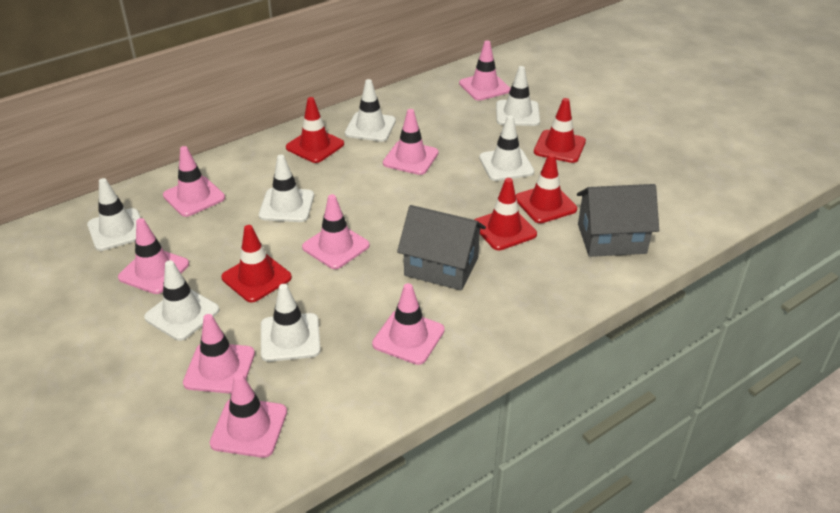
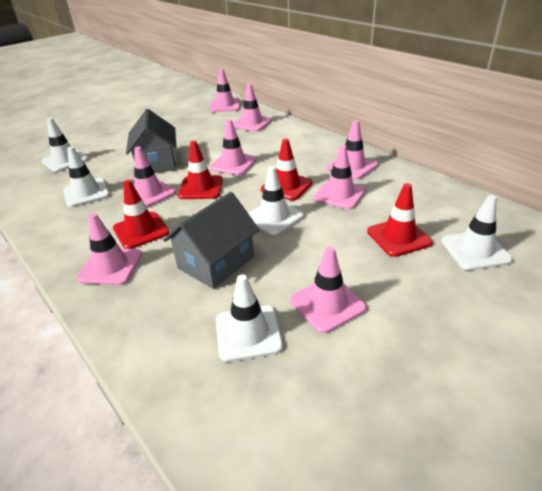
red traffic cone: [221,225,292,302] [286,97,344,163] [474,178,537,250] [516,153,577,223] [534,98,586,163] = 5 -> [113,180,170,249] [178,141,223,199] [261,139,313,200] [367,183,433,257] = 4
white traffic cone: [87,178,141,251] [144,260,219,341] [259,155,314,222] [261,284,321,362] [345,79,396,142] [479,115,534,181] [496,66,540,126] = 7 -> [42,118,88,172] [63,147,110,207] [216,274,283,362] [248,166,304,235] [441,195,513,270] = 5

